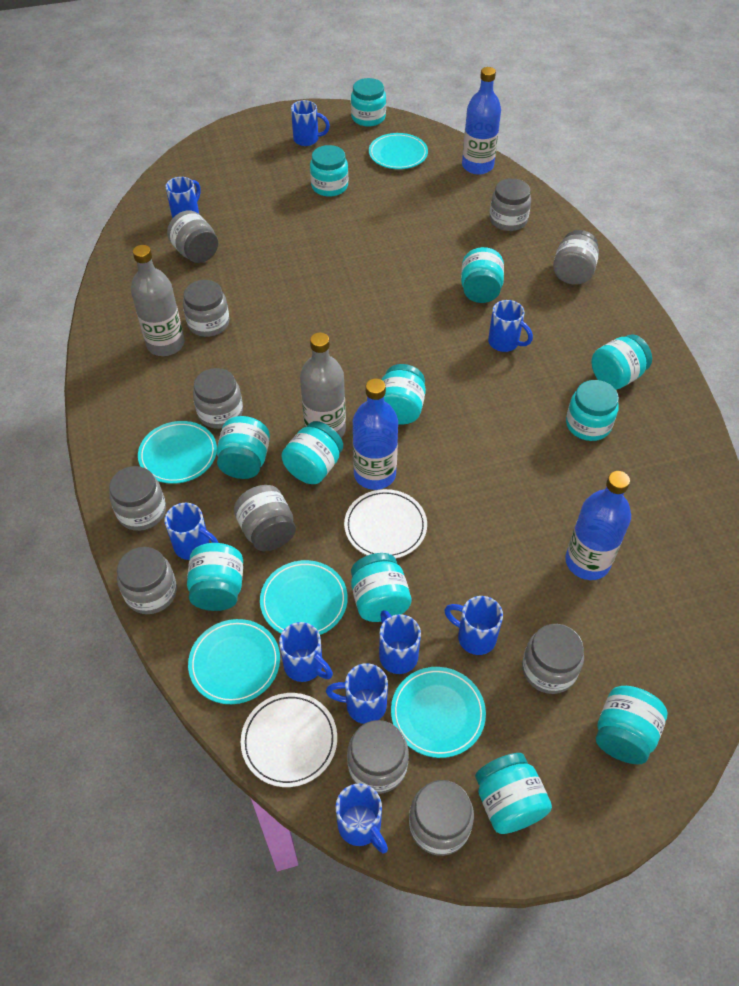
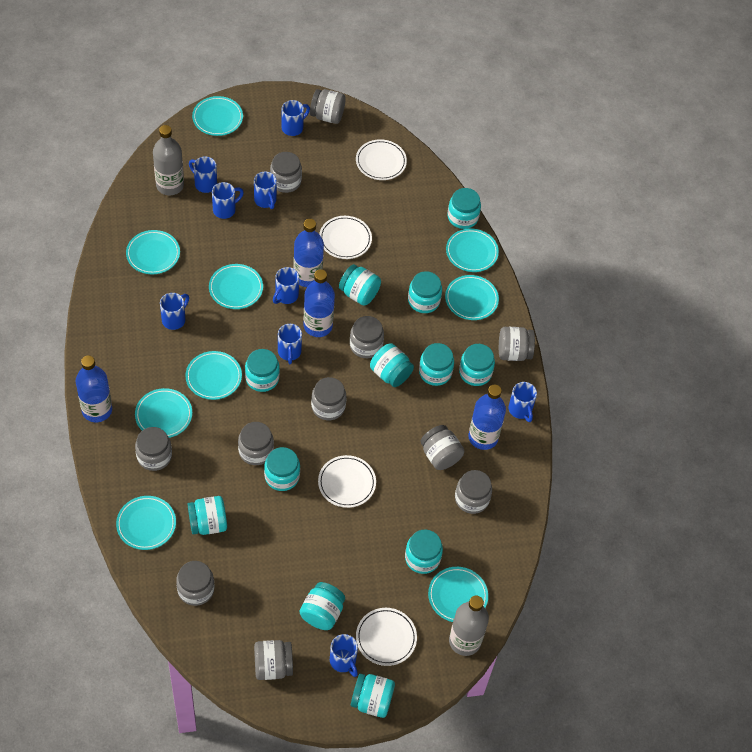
blue bottle: [353,378,398,490] [462,67,501,175] [565,471,631,580] = 3 -> [76,355,112,422] [293,219,324,287] [304,269,335,337] [468,385,506,450] = 4
turquoise plate: [138,421,217,484] [188,619,280,704] [260,560,348,635] [369,133,428,169] [391,667,486,758] = 5 -> [116,496,176,550] [126,230,180,274] [135,388,192,438] [185,351,242,400] [192,96,243,136] [209,264,263,309] [428,567,488,622] [445,275,499,320] [446,228,499,272] = 9
white plate: [241,693,337,787] [344,489,427,558] = 2 -> [318,455,376,508] [319,216,372,259] [356,139,407,180] [356,608,417,666] = 4

